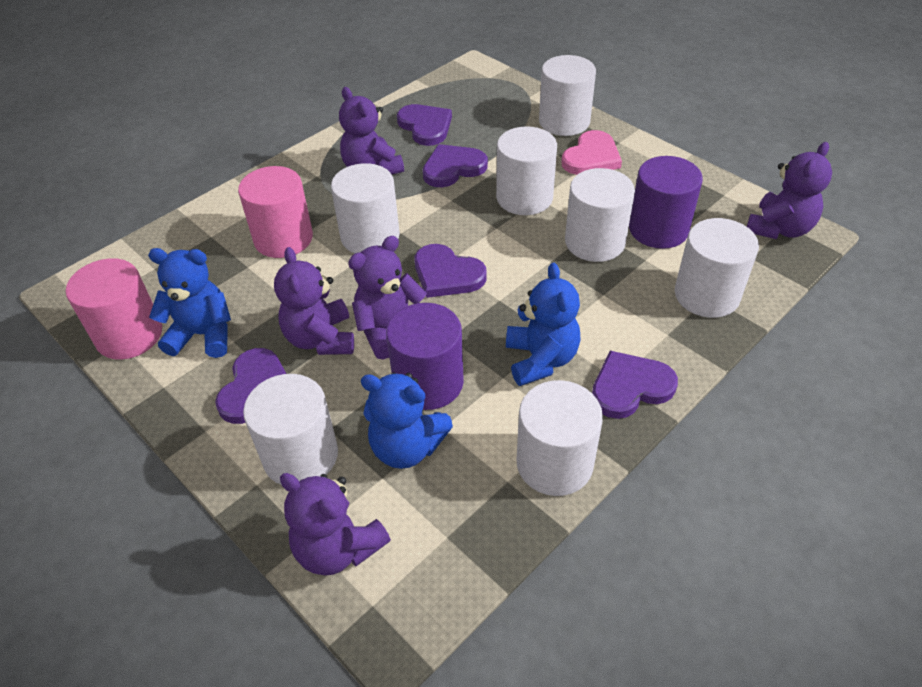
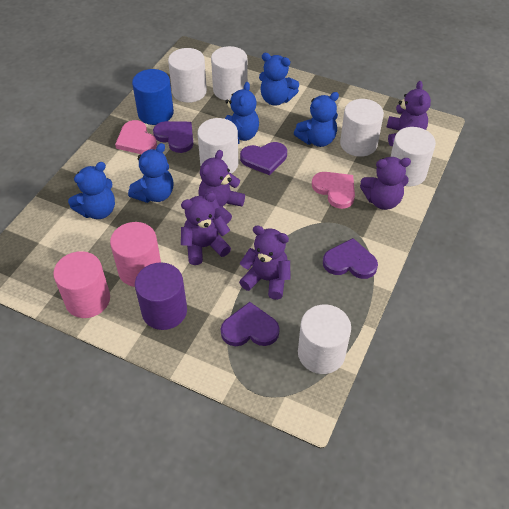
blue cylinder: none = 0 -> [132,69,174,125] = 1
blue teddy bear: [148,248,231,358] [361,373,453,469] [506,263,581,386] = 3 -> [68,162,115,219] [128,143,173,203] [225,82,259,144] [259,53,299,106] [294,92,339,147] = 5
pink heart: [561,130,622,175] = 1 -> [115,120,157,154] [312,172,355,209] = 2
purple cylinder: [386,303,464,410] [629,156,703,249] = 2 -> [135,262,187,330] = 1
purple heart: [215,348,286,424] [397,104,452,146] [414,244,487,298] [423,144,488,187] [592,351,678,419] = 5 -> [153,121,193,153] [221,302,280,346] [240,142,287,175] [323,238,378,279] = 4
white cylinder: [243,374,338,485] [331,163,400,253] [496,126,557,215] [517,380,603,496] [539,55,596,136] [565,168,635,262] [675,218,759,318] = 7 -> [168,48,207,103] [198,118,239,174] [211,46,248,100] [298,304,351,374] [340,99,384,157] [390,127,436,186] = 6

